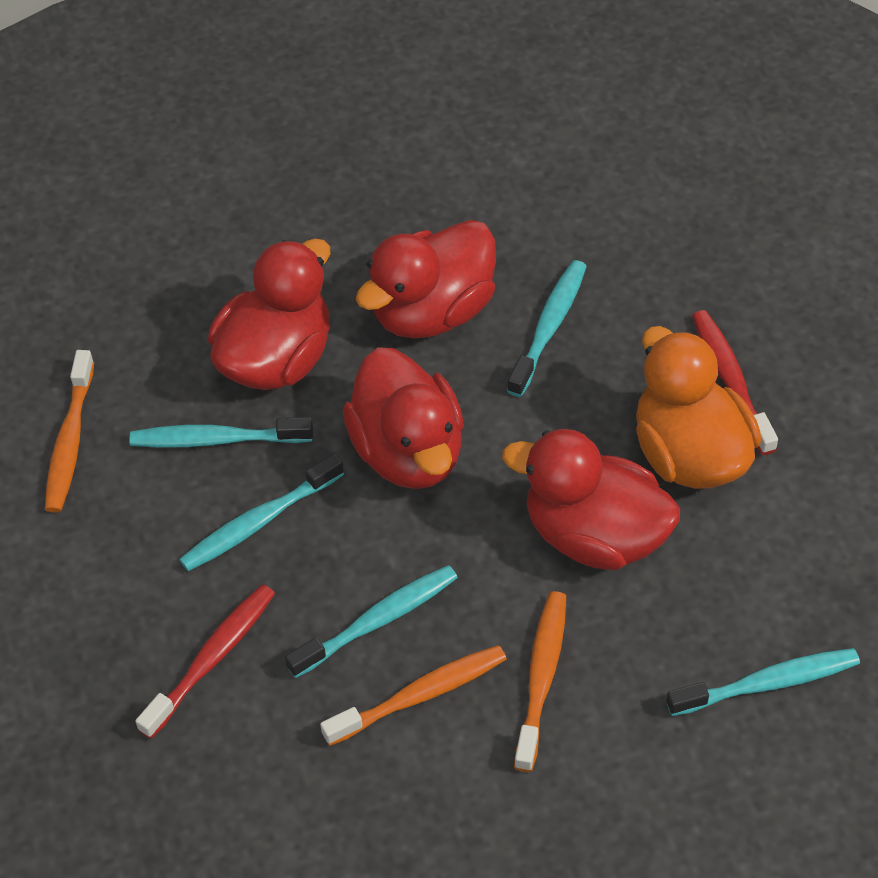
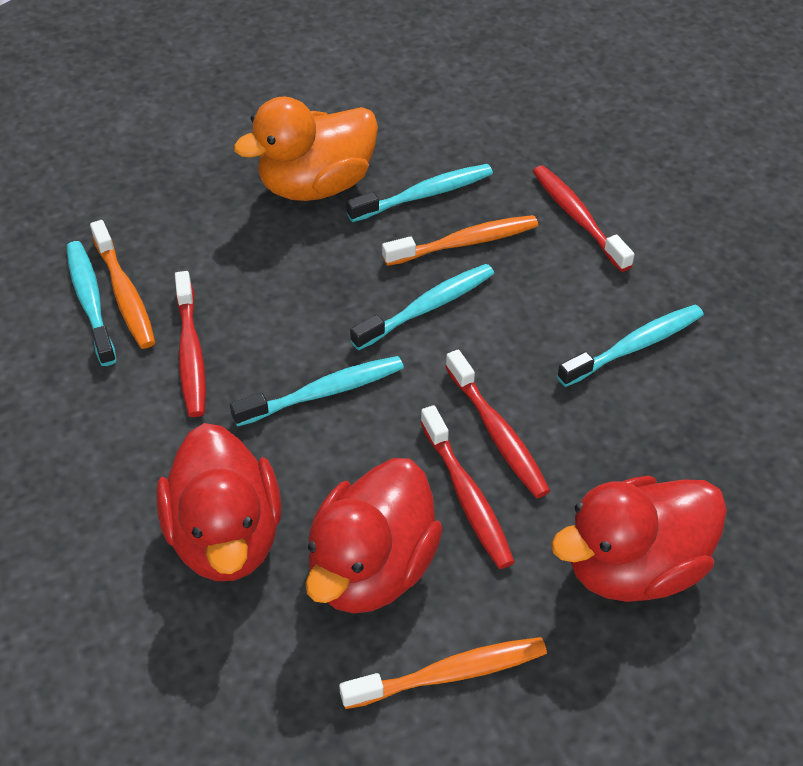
red duck: [208,239,330,390] [343,347,464,489] [355,220,496,338] [502,429,680,570] = 4 -> [156,423,282,581] [305,458,443,614] [551,476,727,602] = 3
red toothbrush: [135,584,275,739] [692,310,778,455] = 2 -> [175,271,206,417] [420,405,515,569] [445,350,550,498] [532,165,635,272] = 4

